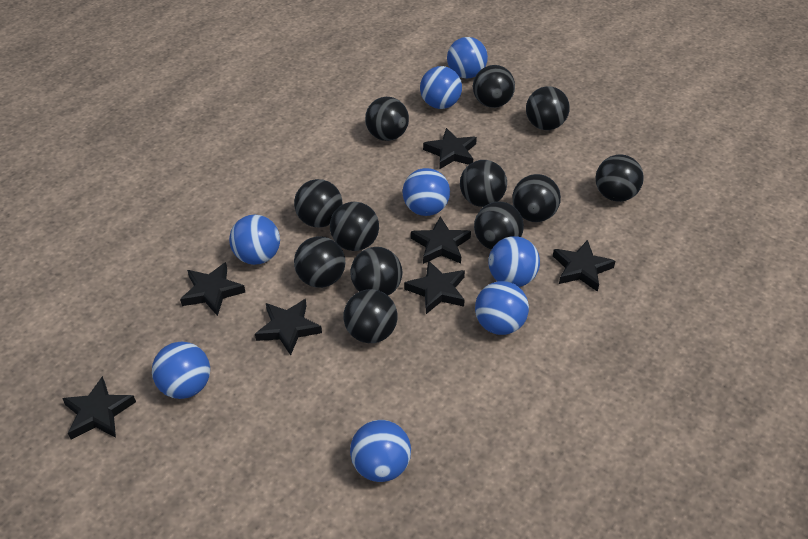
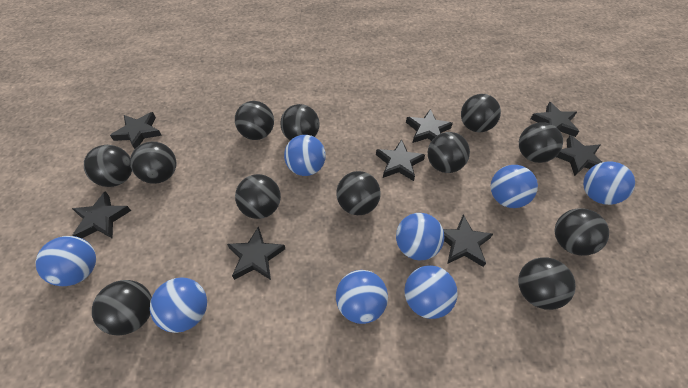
black star: [62,376,136,439] [180,262,245,316] [255,299,322,355] [404,260,465,314] [411,217,471,264] [423,128,477,169] [553,240,615,292] = 7 -> [72,191,131,239] [110,112,162,149] [227,226,285,280] [376,139,425,181] [406,109,453,143] [443,214,493,267] [531,102,579,137] [556,135,602,176] = 8

